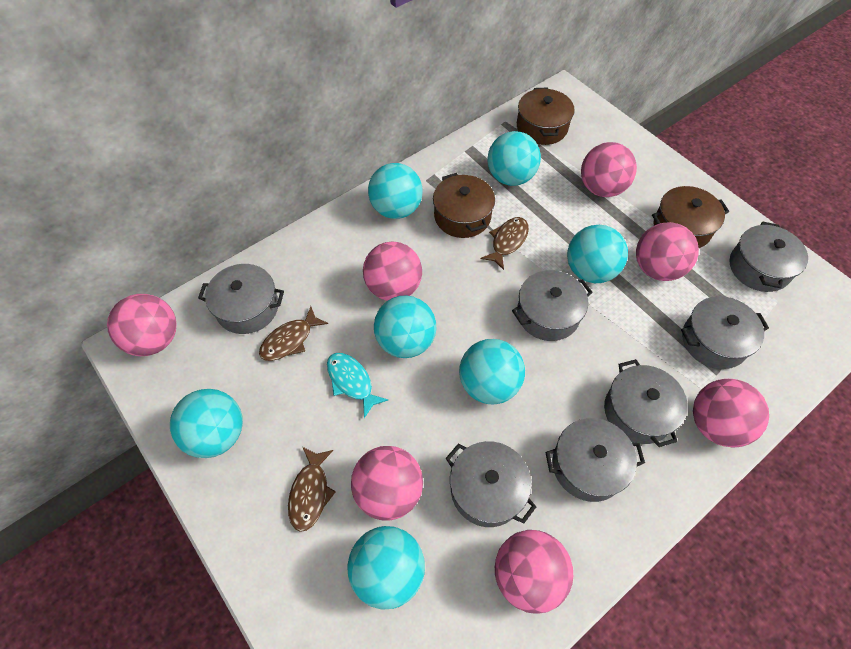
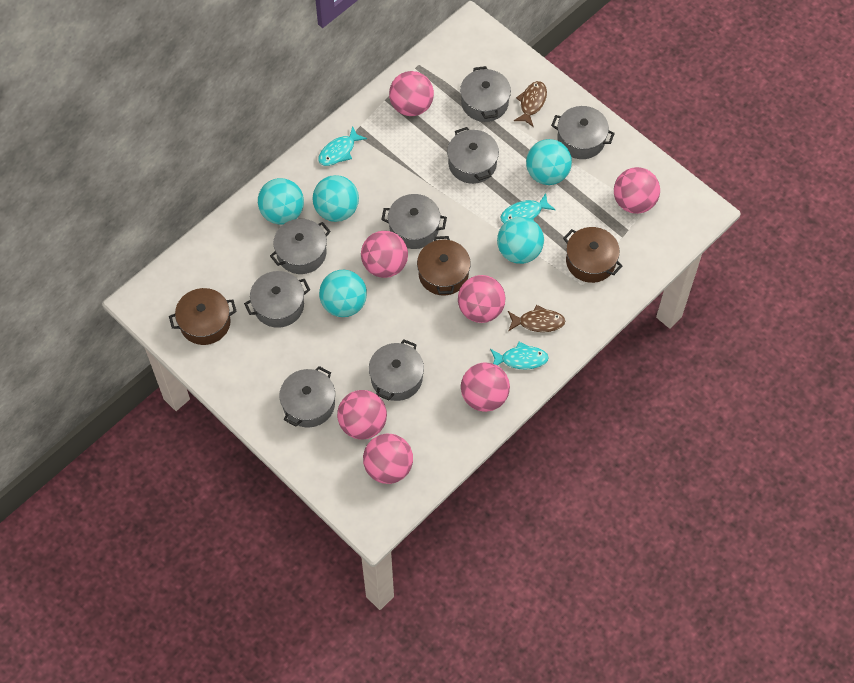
brown fish: [259,306,328,361] [288,447,336,532] [481,217,529,270] = 3 -> [508,305,565,332] [514,81,547,127] = 2
grey pot: [198,264,284,334] [445,441,536,527] [512,270,593,341] [545,418,645,502] [604,359,688,447] [681,296,769,369] [730,221,808,292] = 7 -> [244,271,310,328] [270,219,331,274] [279,366,335,427] [369,339,424,401] [381,194,447,249] [447,127,499,184] [460,66,511,122] [551,106,615,159] = 8
turquoise ball: [170,389,243,458] [347,526,425,610] [368,163,423,219] [374,295,436,358] [459,339,525,404] [487,131,541,186] [567,225,628,283] = 7 -> [258,178,304,225] [312,175,359,222] [319,270,367,317] [497,217,544,264] [526,139,572,185] = 5
turquoise fish: [327,353,388,418] = 1 -> [318,126,367,166] [490,342,549,370] [500,193,556,223] = 3

